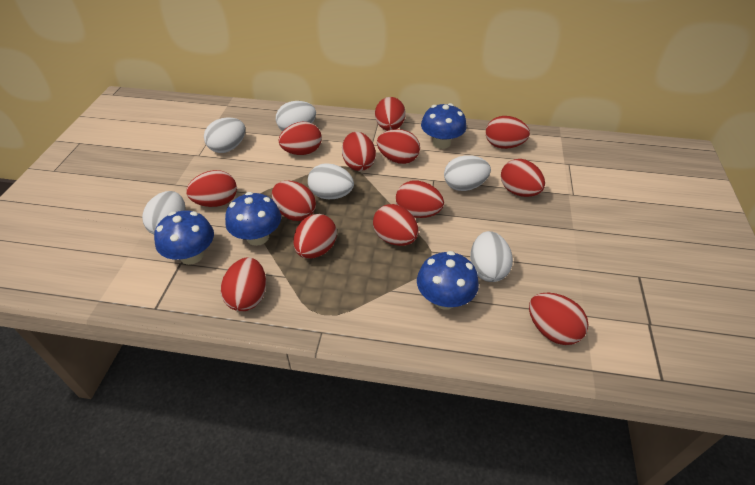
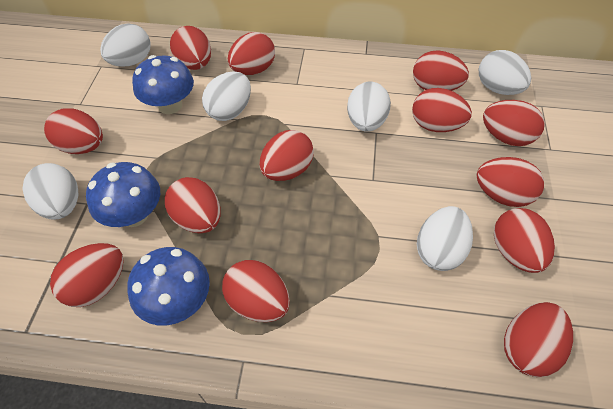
blue mushroom: [154,210,214,265] [225,192,281,246] [417,251,479,310] [421,103,467,149] = 4 -> [86,162,160,227] [127,247,210,325] [132,55,194,114] = 3

